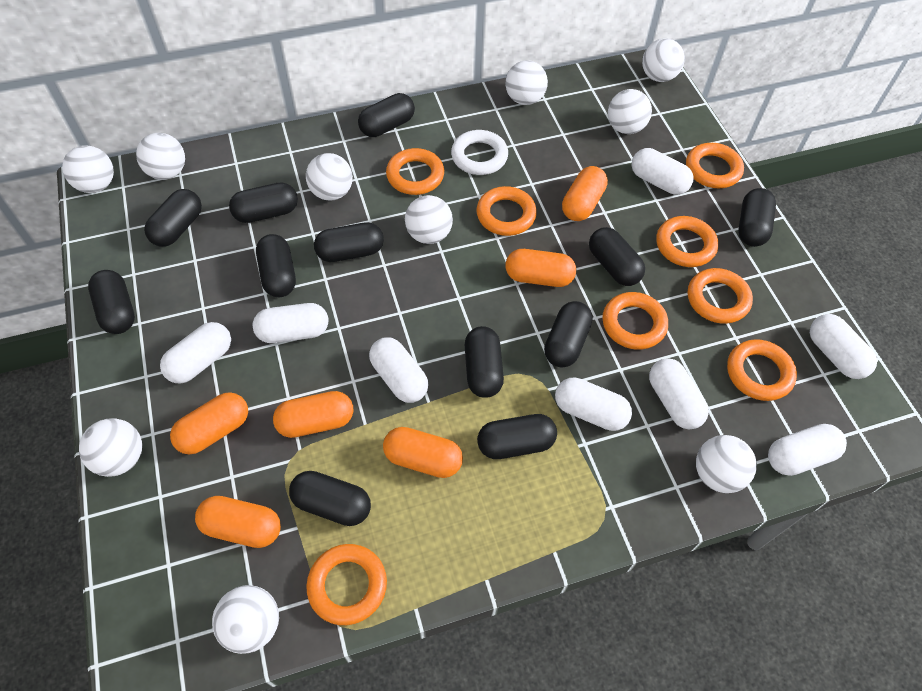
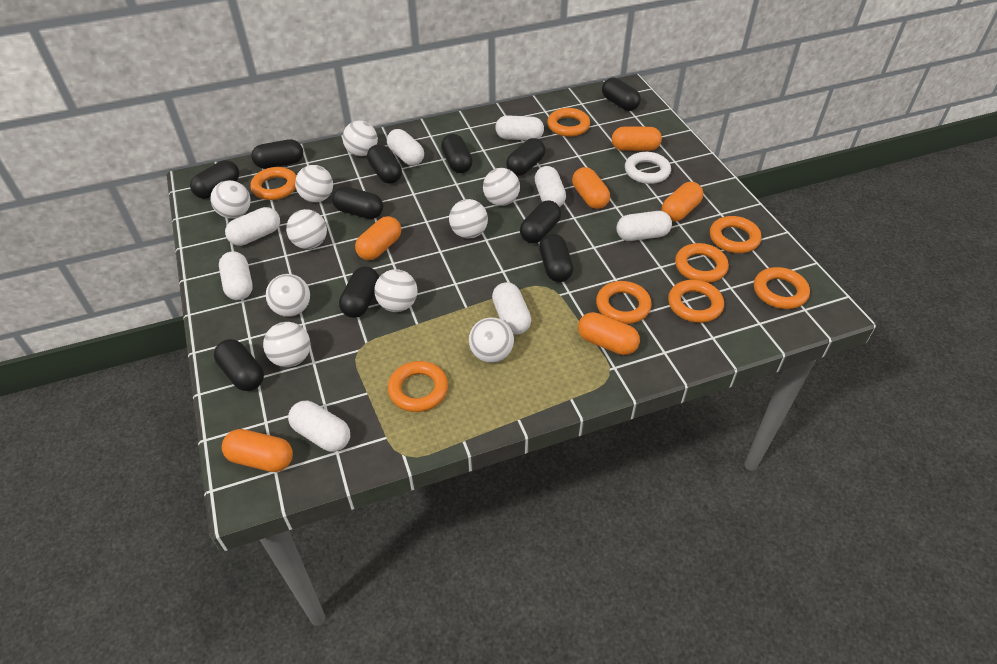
black capsule: [88,270,135,334] [144,189,202,247] [229,182,298,223] [256,234,296,297] [289,471,371,526] [314,222,384,262] [358,93,415,137] [465,326,504,398] [477,414,557,459] [544,301,592,368] [589,227,645,286] [738,188,776,247] = 12 -> [190,160,239,199] [214,339,264,391] [251,139,303,169] [332,186,383,219] [339,267,379,318] [367,145,402,184] [441,134,473,173] [506,138,545,176] [520,200,561,243] [539,234,573,282] [602,78,641,111] = 11

